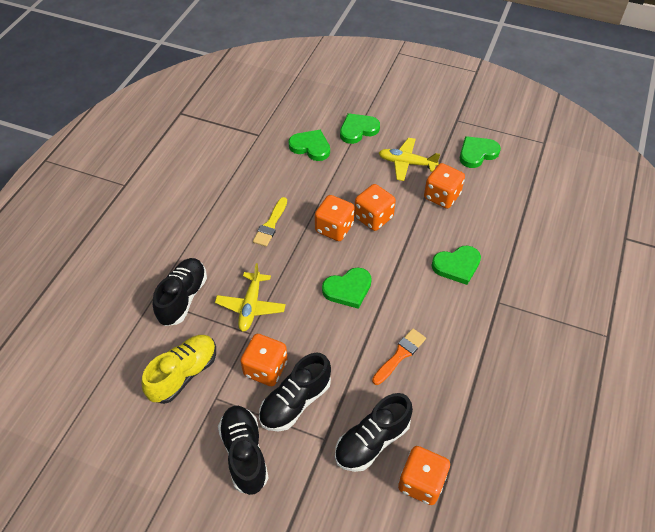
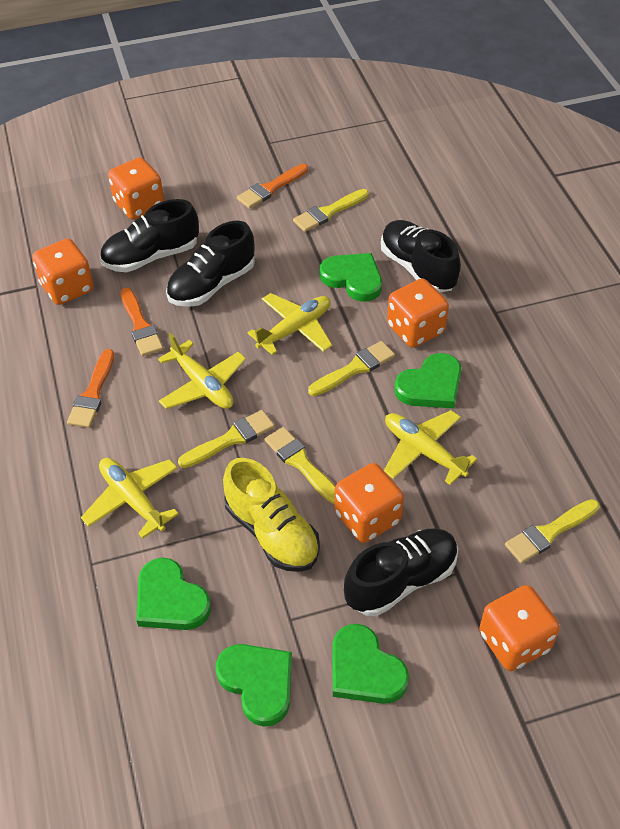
orange brush: [372,329,426,385] = 1 -> [67,349,114,428] [121,288,163,356] [237,164,308,209] = 3
yellow brush: [253,197,287,247] = 1 -> [178,410,275,468] [265,427,335,504] [293,189,369,232] [308,341,395,396] [505,499,599,564] = 5
yellow plane: [215,263,286,332] [379,138,440,181] = 2 -> [81,458,179,539] [158,333,246,409] [248,293,332,355] [384,410,477,485] = 4

